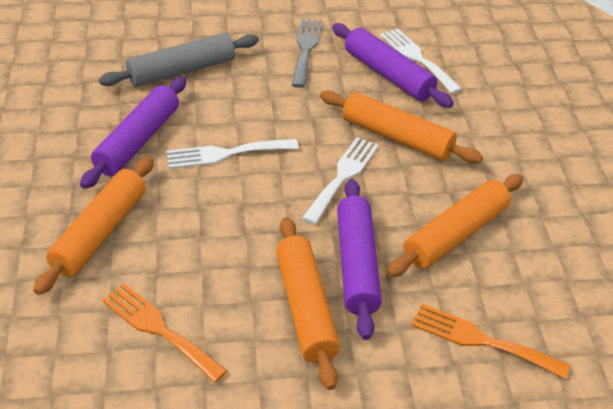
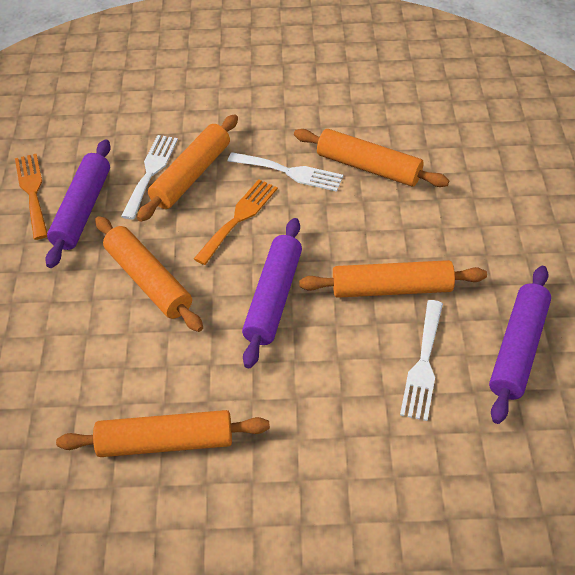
grey fork: [292,18,322,88] = 1 -> none = 0
grey rolling pin: [99,33,259,87] = 1 -> none = 0
orange rolling pin: [33,157,154,295] [276,217,340,390] [320,90,483,164] [386,174,523,277] = 4 -> [56,410,270,457] [95,216,203,332] [137,114,238,222] [294,129,449,187] [299,260,487,298] = 5

